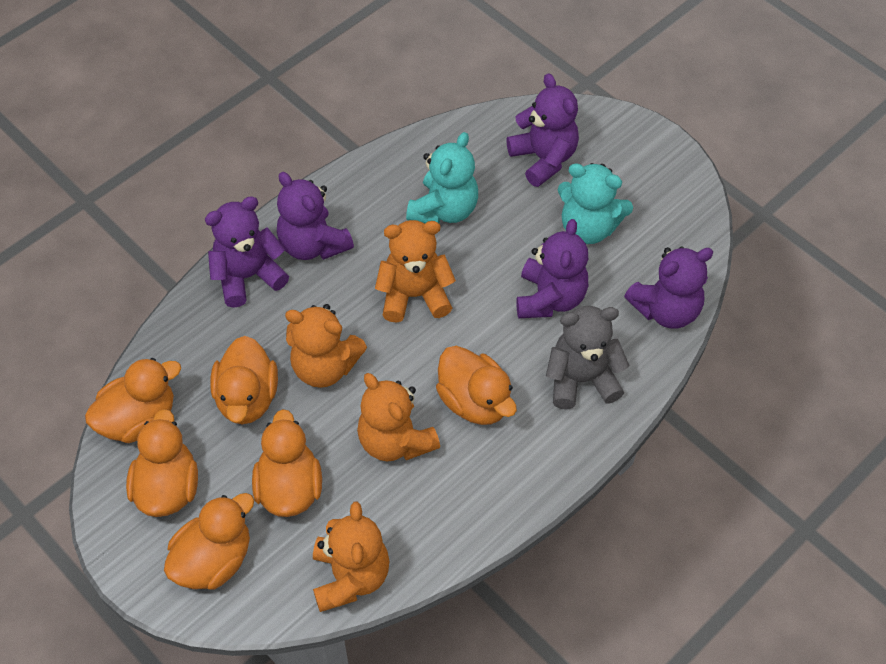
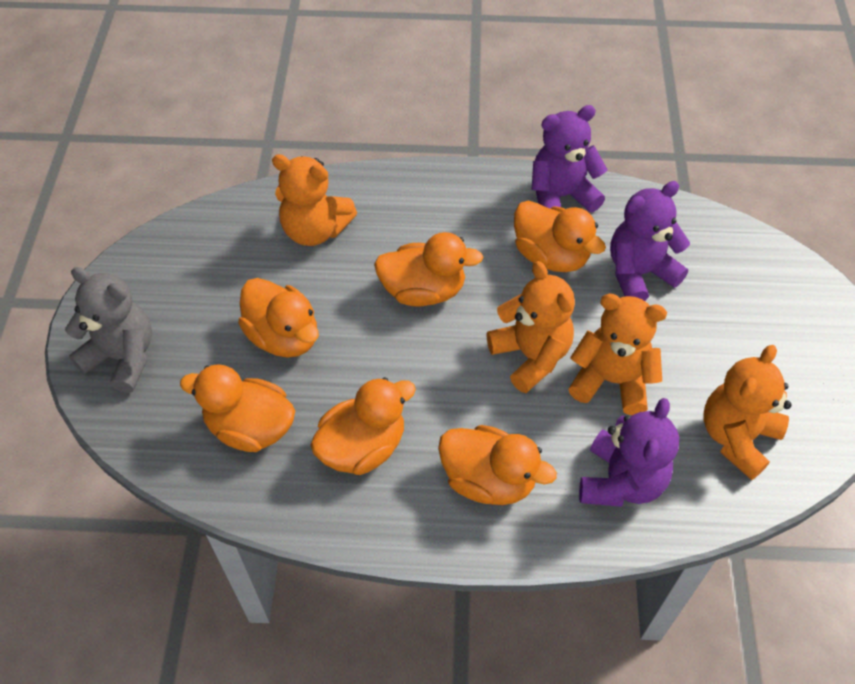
purple teddy bear: [205,196,289,308] [277,172,354,260] [507,73,579,187] [516,219,588,318] [624,247,713,329] = 5 -> [531,105,608,212] [579,398,679,507] [610,181,690,301] = 3
turquoise teddy bear: [406,132,478,223] [558,163,633,244] = 2 -> none = 0

